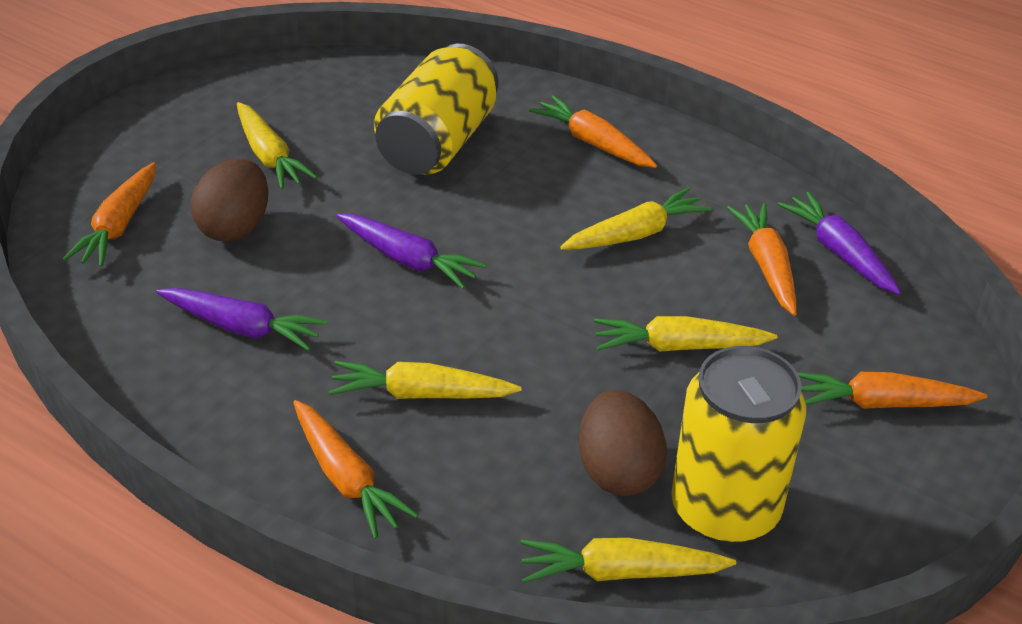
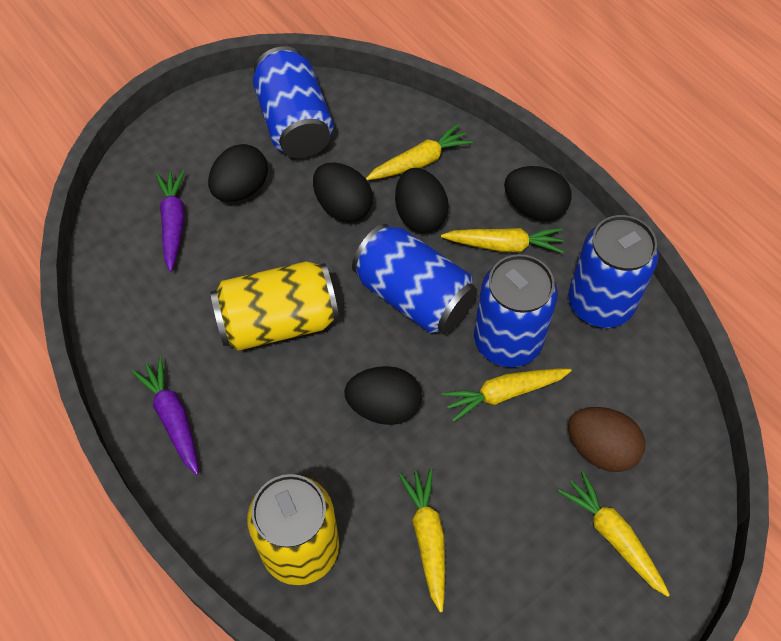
black egg: none = 0 -> [208,144,268,202] [313,162,373,222] [344,366,422,425] [395,168,449,232] [504,166,572,221] = 5
blue can: none = 0 -> [253,46,334,158] [352,224,477,334] [474,254,558,367] [568,215,659,328] = 4
brown egg: [191,158,268,242] [579,390,667,496] = 2 -> [568,407,646,472] = 1
orange carrot: [63,162,156,267] [293,400,418,539] [529,95,657,168] [727,203,797,316] [797,372,987,409] = 5 -> none = 0
purple carrot: [156,288,327,351] [337,214,487,289] [777,192,901,295] = 3 -> [131,357,199,475] [156,170,185,272] = 2

